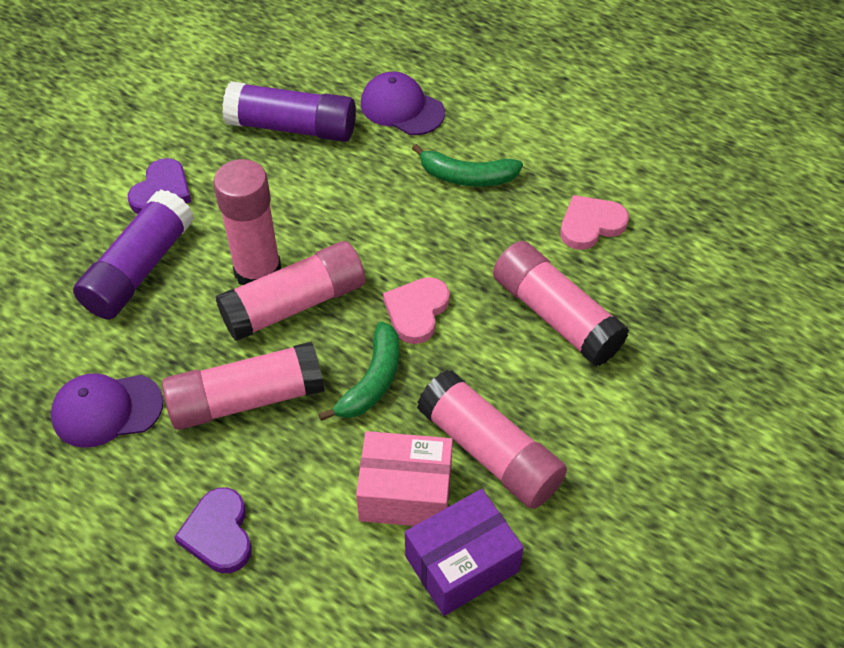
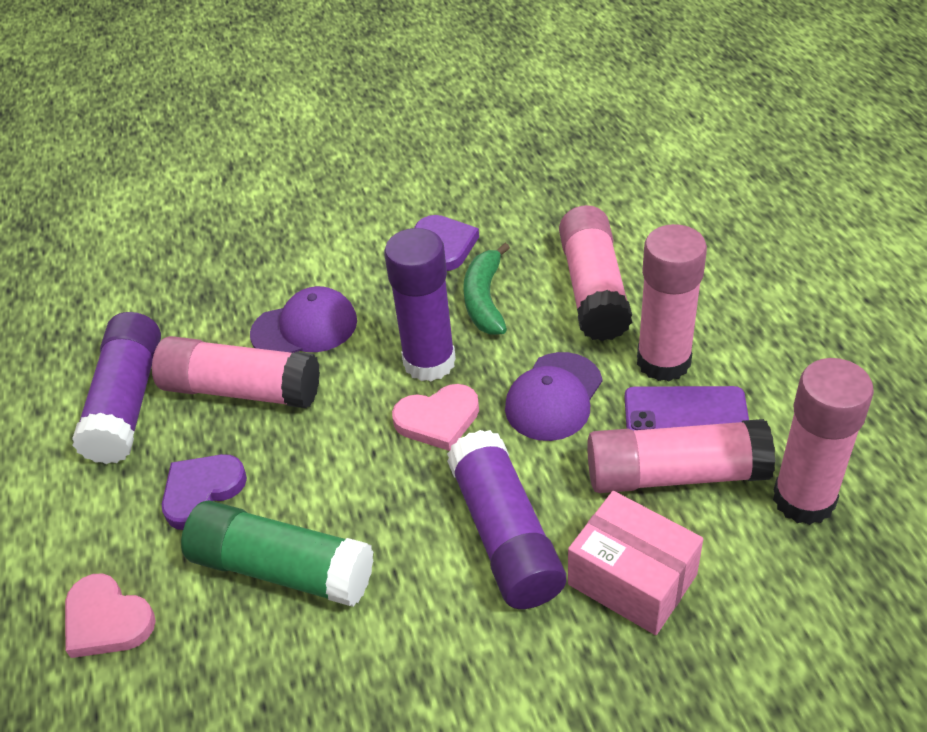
green banana: [319,321,400,421] [412,144,523,187] = 2 -> [463,243,510,335] = 1
green glue stick: none = 0 -> [181,500,373,607] = 1
purple box: [405,489,524,616] = 1 -> none = 0
purple glue stick: [73,190,194,319] [223,81,356,142] = 2 -> [72,312,161,464] [384,228,456,382] [447,430,566,609] = 3
purple phone: none = 0 -> [625,386,749,430] = 1

